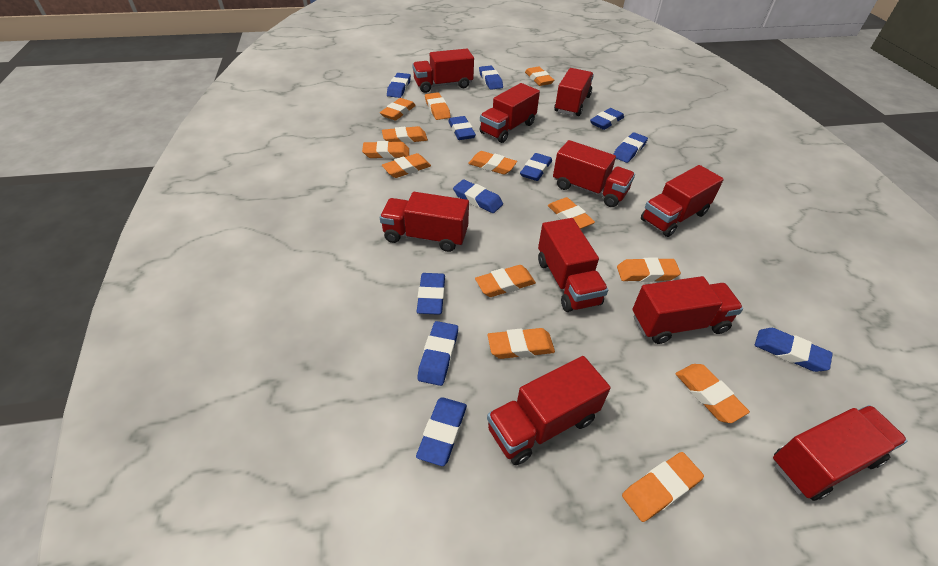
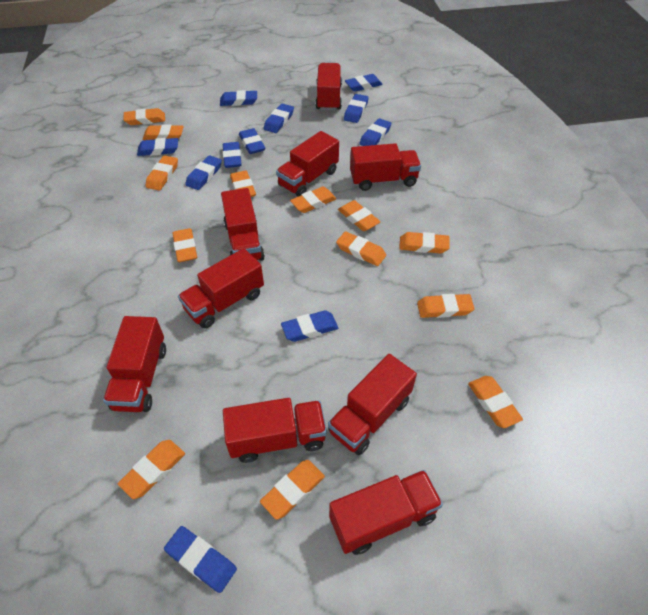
red truck: [380,192,469,252] [412,49,474,93] [480,83,540,143] [487,356,611,465] [538,218,608,312] [553,140,635,207] [554,68,594,116] [632,276,743,344] [641,165,724,237] [773,405,907,501] = 10 -> [103,316,166,412] [178,248,264,329] [221,188,265,261] [223,398,327,463] [276,131,339,197] [316,63,342,111] [328,354,417,455] [329,470,443,555] [350,143,421,191] = 9

